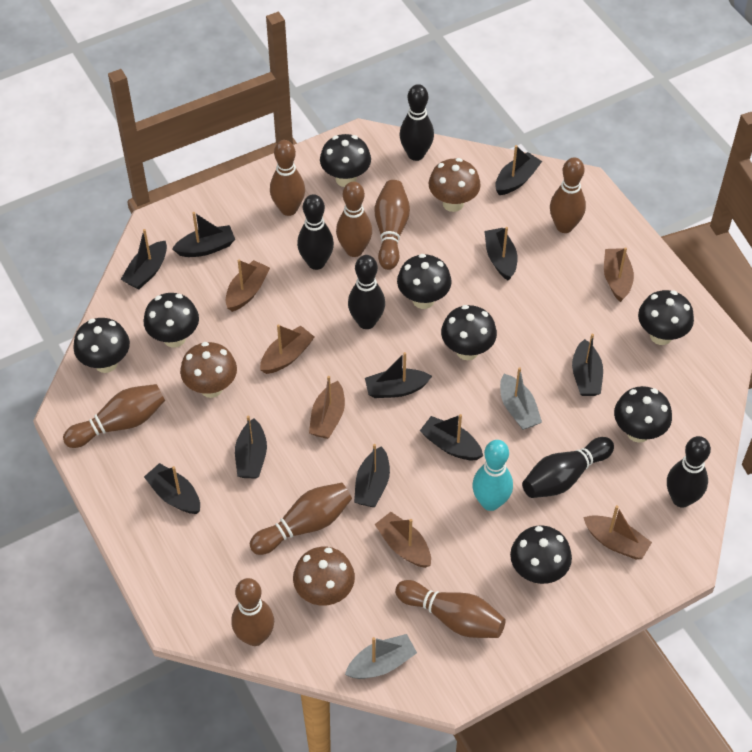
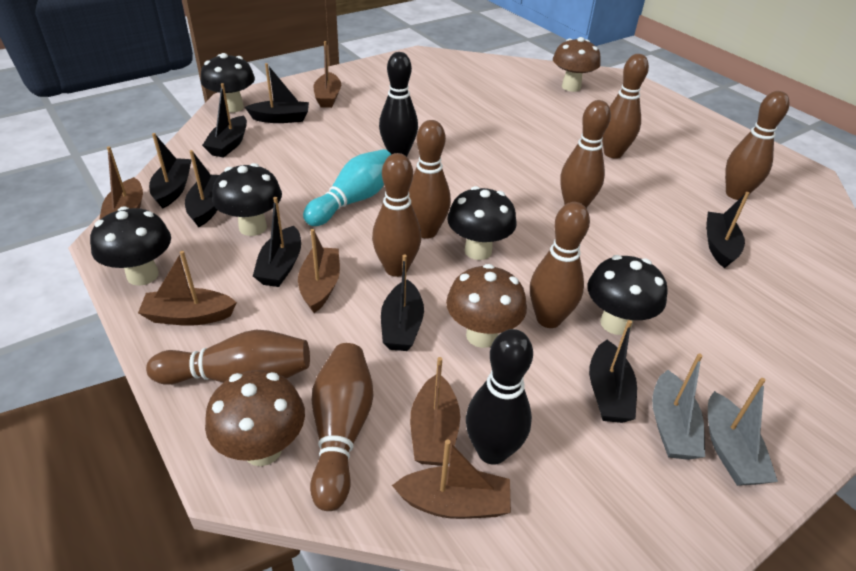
black boat: [121,229,167,289] [144,463,200,514] [172,212,235,257] [235,415,267,478] [354,444,390,507] [365,352,432,398] [420,414,483,460] [484,227,518,281] [495,145,542,195] [572,334,603,396] = 10 -> [149,133,192,209] [185,150,219,227] [202,83,247,158] [245,63,309,123] [253,197,301,287] [381,254,424,351] [589,320,637,423] [706,192,749,268] = 8
black bowling pin: [297,194,334,270] [348,255,385,329] [399,84,434,161] [522,437,614,498] [667,436,711,508] = 5 -> [379,52,418,157] [466,329,533,465] = 2
black mushroom: [73,318,130,373] [143,293,199,348] [320,134,371,187] [397,254,452,309] [441,305,497,360] [510,525,572,584] [614,386,672,443] [638,290,694,345] = 8 -> [90,207,171,286] [201,53,255,113] [212,163,282,236] [447,186,517,260] [588,255,668,335] = 5

